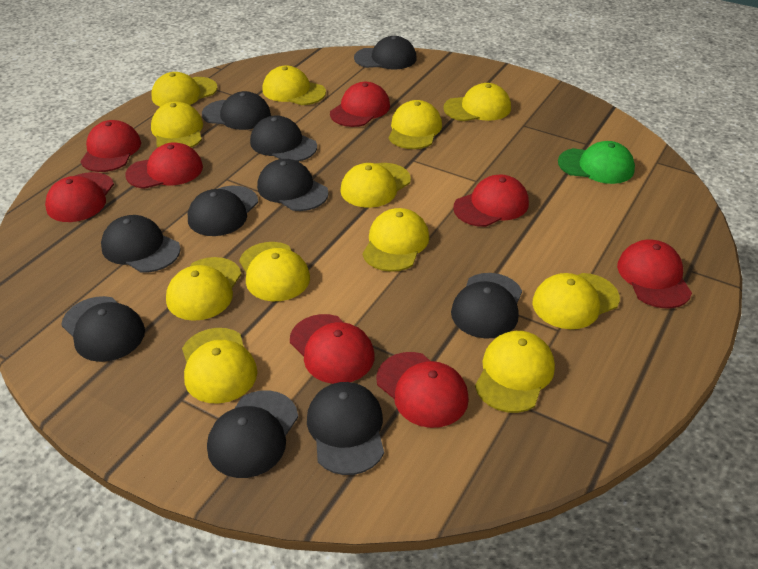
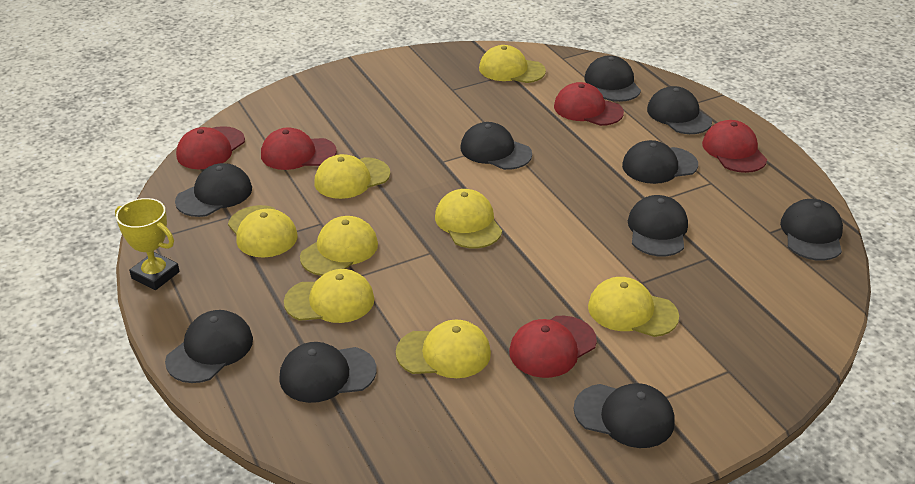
green cap: [558,141,635,184] = 1 -> none = 0
red cap: [45,172,114,222] [80,120,141,172] [125,142,203,189] [290,314,374,384] [330,82,390,127] [376,352,469,428] [453,175,529,227] [617,239,692,308] = 8 -> [176,126,245,169] [261,127,337,170] [509,316,597,378] [554,82,624,126] [702,120,767,173] = 5
yellow cap: [151,102,203,148] [152,72,217,107] [166,257,241,321] [182,328,257,404] [239,242,310,301] [262,65,326,105] [340,163,411,208] [362,208,429,272] [389,100,442,149] [443,83,511,121] [475,331,555,413] [533,273,620,329] = 12 -> [228,205,298,257] [284,269,374,323] [300,216,378,276] [314,154,390,199] [396,320,491,378] [435,189,502,249] [479,45,546,83] [588,277,679,337] = 8
yellow trophy: none = 0 -> [115,198,180,290] = 1

